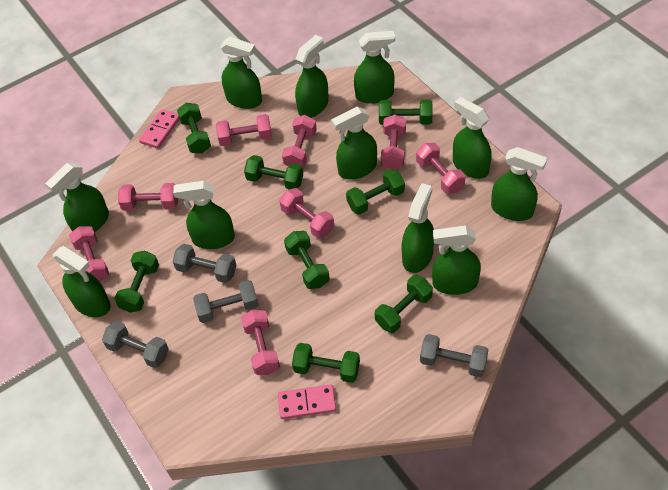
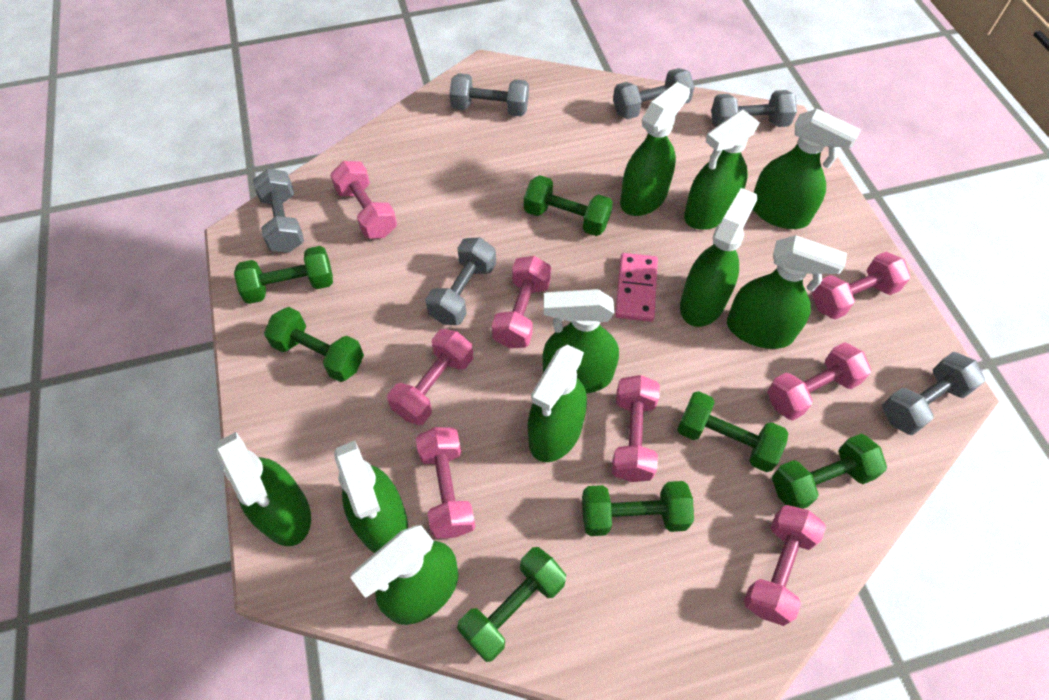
green dumbbell: [114,250,159,313] [177,103,211,154] [244,155,303,190] [284,231,330,289] [292,343,360,383] [346,169,405,215] [375,275,433,333] [379,100,432,125] = 8 -> [234,246,333,304] [264,307,364,382] [457,547,566,662] [524,175,613,236] [582,481,694,536] [677,391,789,472] [772,434,887,509] = 7
green spray bottle: [45,163,109,232] [53,246,111,317] [173,181,235,249] [220,37,262,109] [295,35,329,118] [331,107,377,180] [354,31,395,104] [402,183,434,273] [432,226,481,295] [453,97,492,179] [491,147,547,221] = 11 -> [216,432,311,546] [334,441,408,553] [350,525,458,625] [528,344,587,462] [543,289,619,394] [620,82,690,216] [680,188,758,327] [684,110,760,230] [727,235,847,349] [753,109,861,229] = 10
grey dumbbell: [102,321,169,368] [173,244,236,283] [193,280,259,323] [420,334,488,377] = 4 -> [253,169,304,253] [425,238,496,325] [449,73,529,116] [613,68,695,119] [711,90,797,127] [882,352,985,435] = 6
pink domino: [139,109,180,149] [278,384,336,419] = 2 -> [615,253,658,322] = 1

